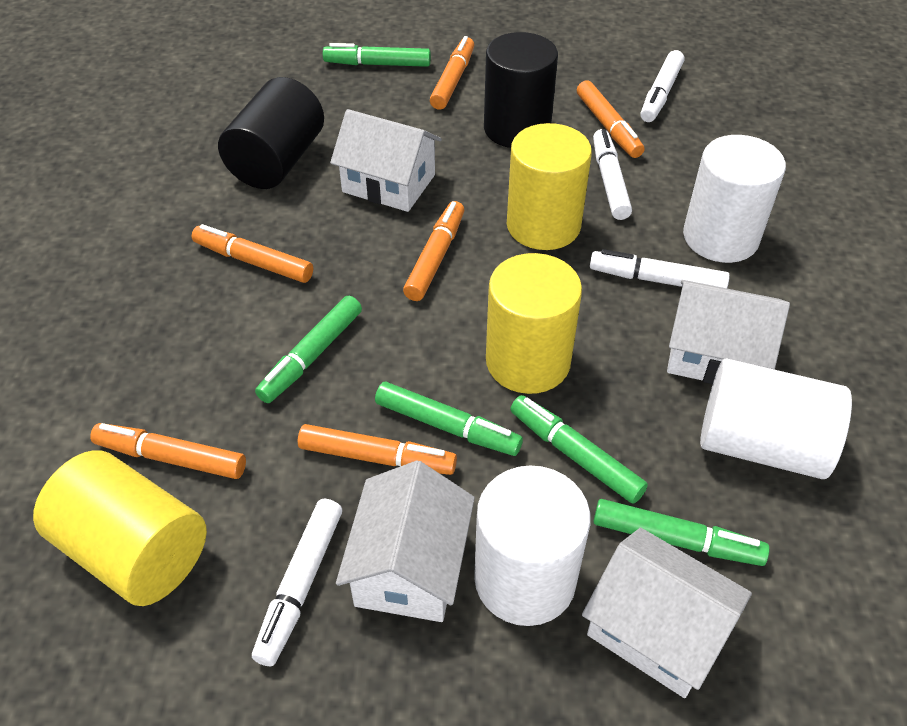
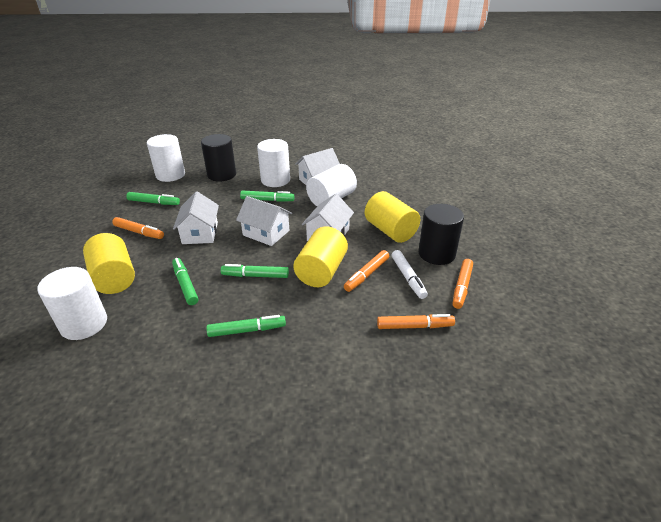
orange marker: [90,423,246,479] [192,224,313,283] [298,424,457,475] [403,201,464,301] [430,36,474,110] [577,80,644,158] = 6 -> [112,217,164,239] [344,250,389,292] [377,314,455,329] [453,259,473,309] = 4
white cylinder: [474,466,591,626] [683,135,786,263] [700,359,852,479] = 3 -> [37,267,107,340] [147,134,185,182] [257,139,290,187] [306,164,357,206] = 4
white marker: [252,499,342,666] [590,249,730,288] [593,129,632,220] [640,50,684,122] = 4 -> [392,250,428,299] = 1

